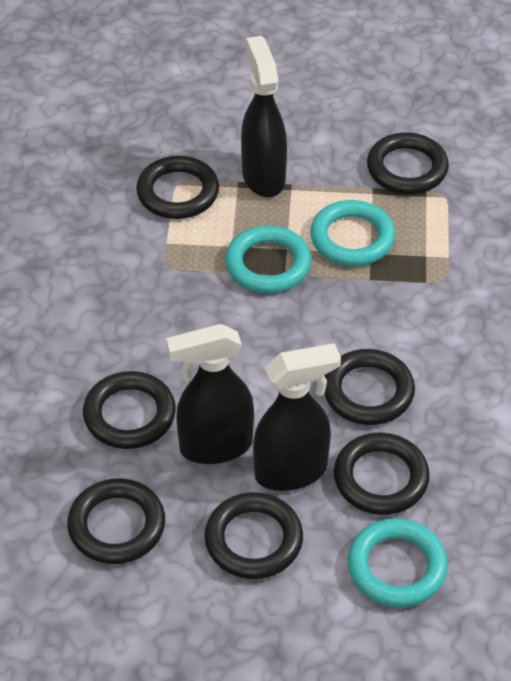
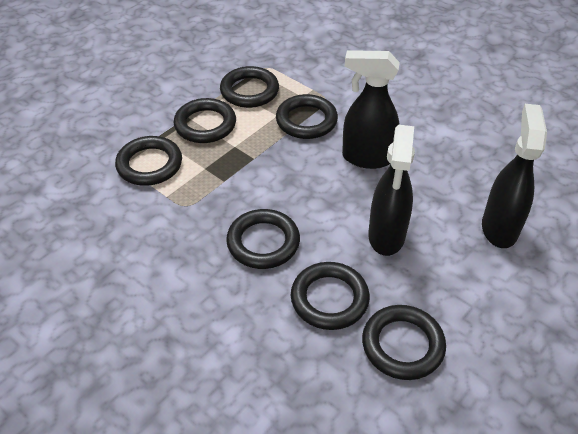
turquoise ring: [225,225,311,293] [310,200,395,266] [348,518,448,607] = 3 -> none = 0

